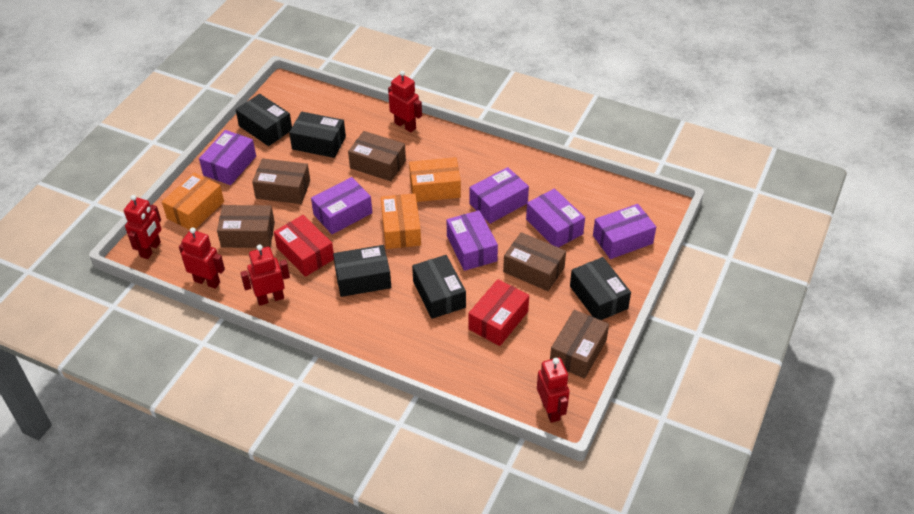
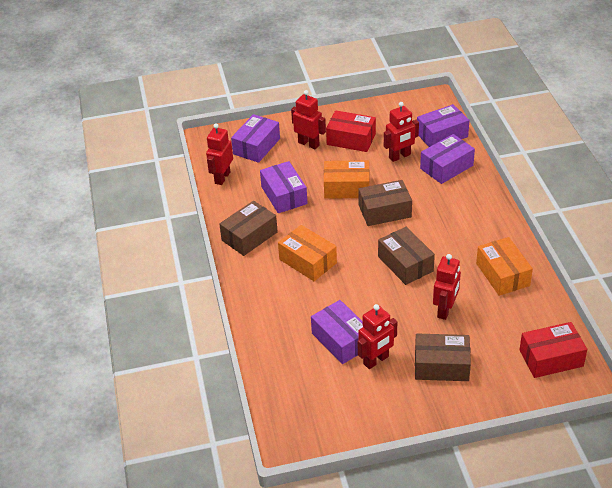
black box: [236,94,292,146] [289,112,346,158] [333,245,391,297] [412,255,466,319] [570,257,631,320] = 5 -> none = 0
brown box: [217,205,275,248] [252,158,310,204] [348,131,406,181] [503,232,566,291] [550,310,609,379] = 5 -> [219,201,278,256] [358,180,412,226] [378,227,435,285] [415,334,471,381] = 4
purple box: [199,130,256,185] [311,177,372,234] [447,210,498,271] [469,167,529,224] [526,188,585,247] [593,204,656,259] = 6 -> [231,114,280,163] [260,161,308,213] [311,300,363,364] [417,104,470,147] [420,134,475,184] = 5

